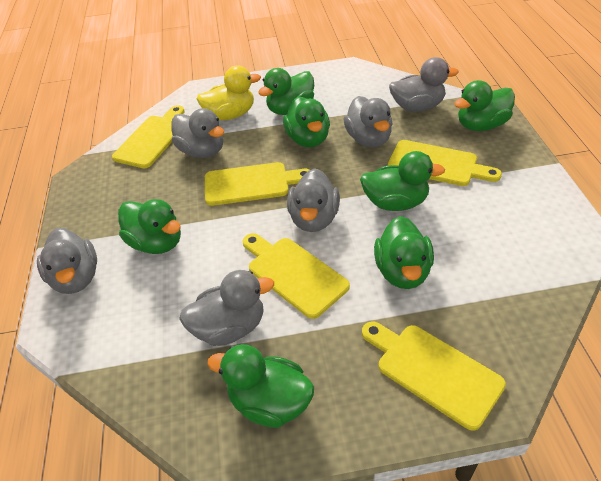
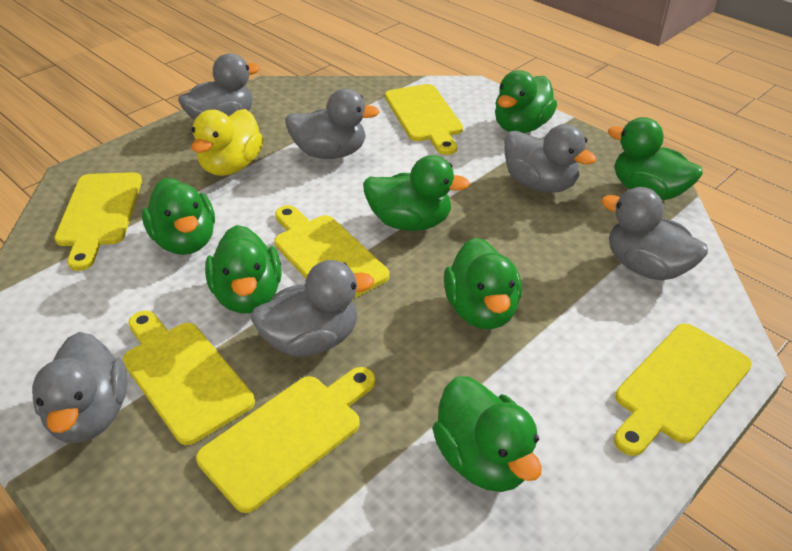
yellow cutting board: [112,105,184,168] [205,162,310,206] [243,233,350,319] [362,321,506,431] [388,140,502,186] = 5 -> [54,172,142,271] [123,311,255,445] [196,367,375,513] [274,205,389,299] [385,84,463,155] [614,323,752,456] = 6

